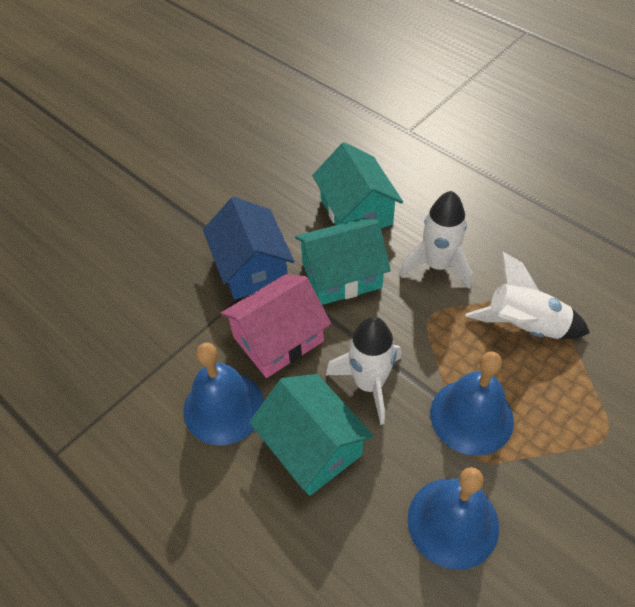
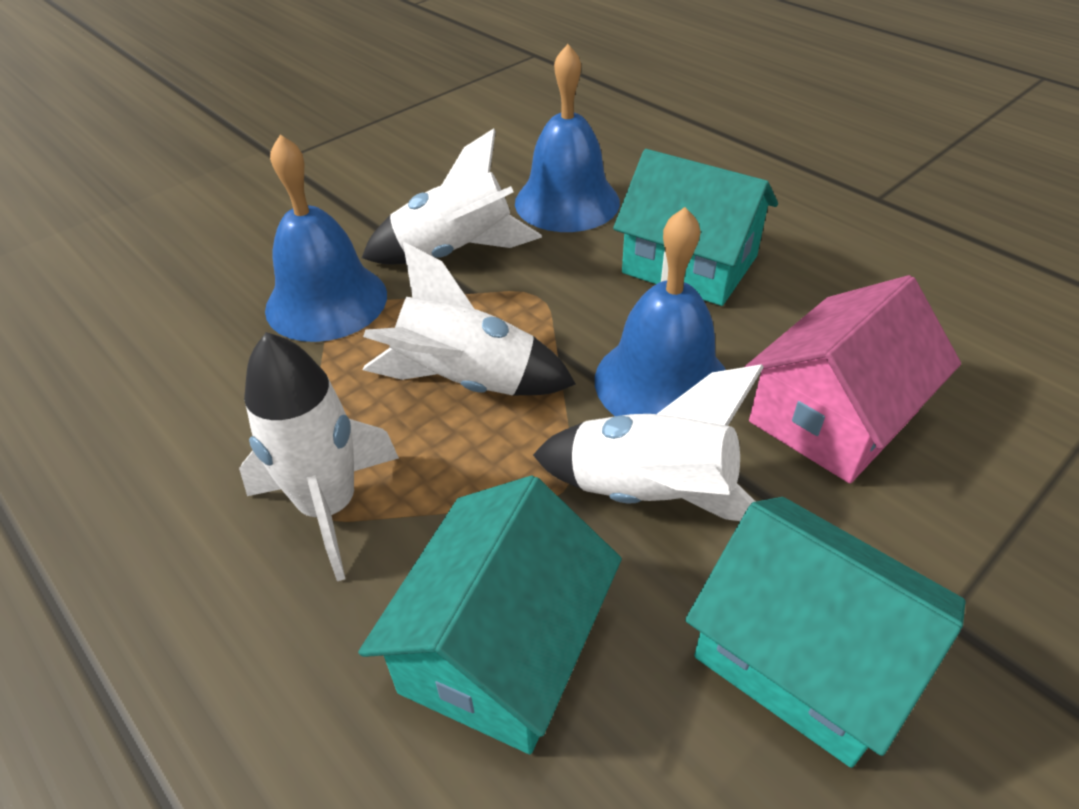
blue house: [203,197,294,300] = 1 -> none = 0
white rocket: [326,316,401,425] [399,191,472,289] [466,252,590,339] = 3 -> [239,332,399,581] [362,128,542,265] [363,242,576,395] [533,364,764,521] = 4

